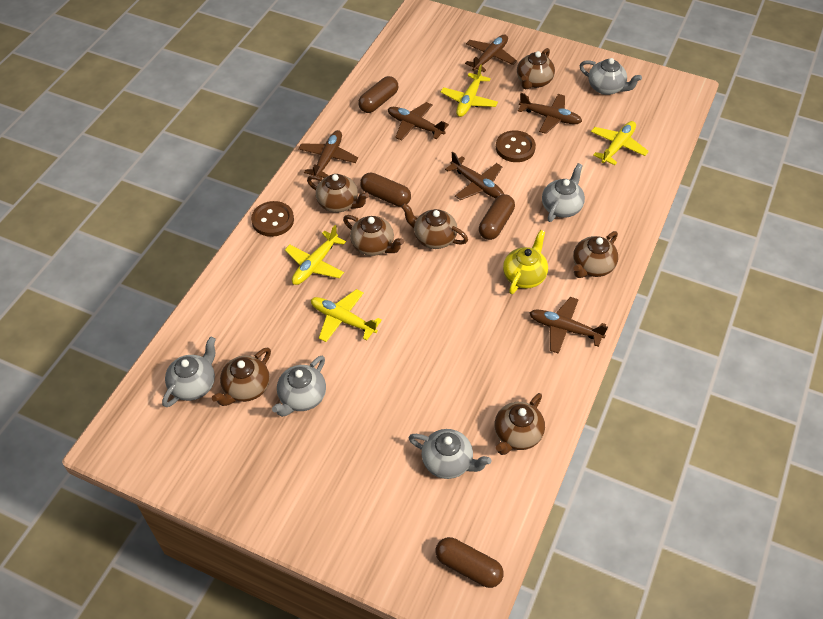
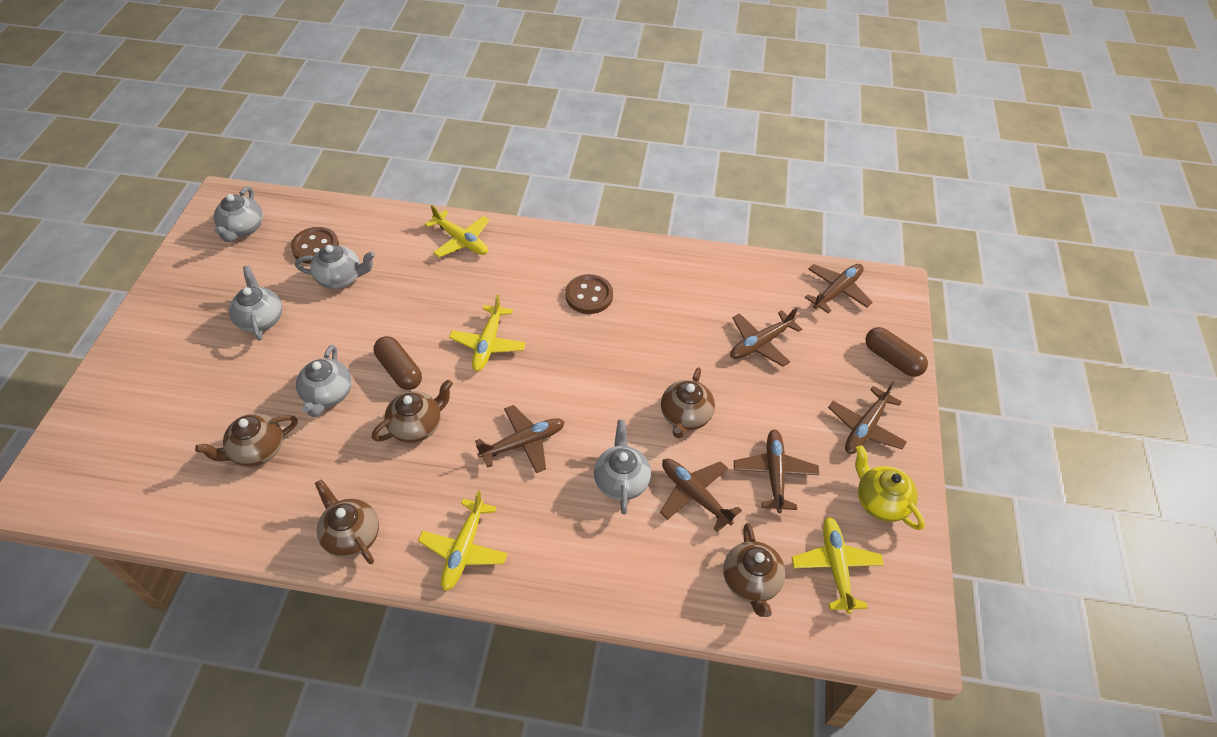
brown capsule: [358,76,399,113] [360,173,411,207] [435,537,504,588] [479,194,515,240] = 4 -> [373,336,422,390] [865,327,928,377] = 2
brown teapot: [212,347,271,406] [307,174,369,213] [343,215,404,256] [401,203,468,249] [494,393,545,455] [517,48,555,89] [573,231,618,278] = 7 -> [195,413,298,466] [315,479,379,564] [371,379,453,443] [661,367,715,438] [723,523,786,617] = 5

